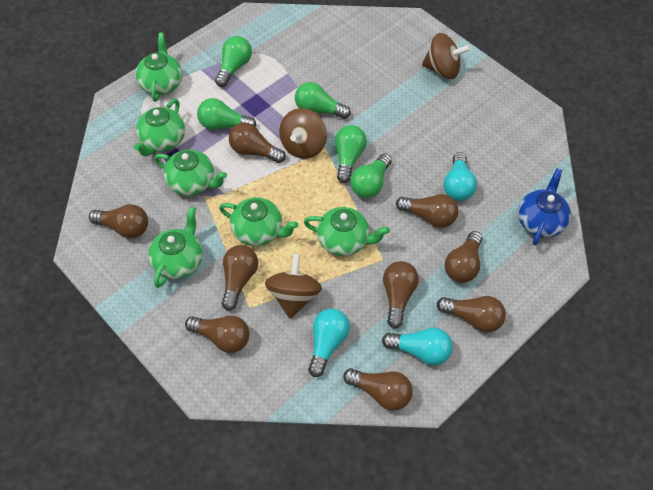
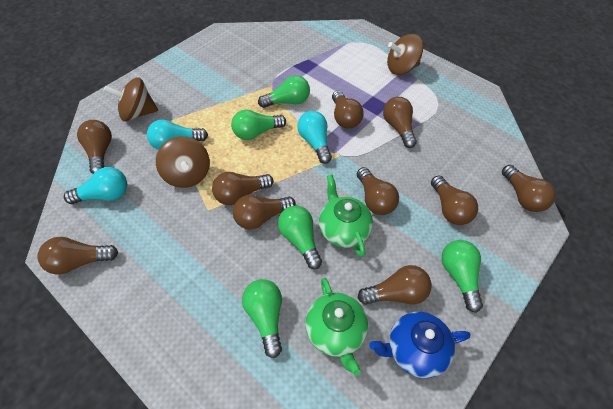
brown light bulb: [89,204,148,238] [185,316,250,353] [222,245,258,311] [229,123,286,163] [343,368,412,411] [383,261,419,329] [396,194,458,228] [437,296,506,333] [445,231,482,283] = 9 -> [37,237,118,274] [77,120,112,174] [212,172,274,205] [233,195,296,230] [332,90,364,129] [357,167,399,215] [358,265,432,305] [383,97,417,148] [431,175,478,225] [502,165,556,212] = 10
green teapot: [134,99,185,156] [136,33,182,102] [148,207,203,288] [154,149,227,196] [219,197,298,246] [304,207,390,256] = 6 -> [305,278,368,376] [319,174,373,257] = 2

